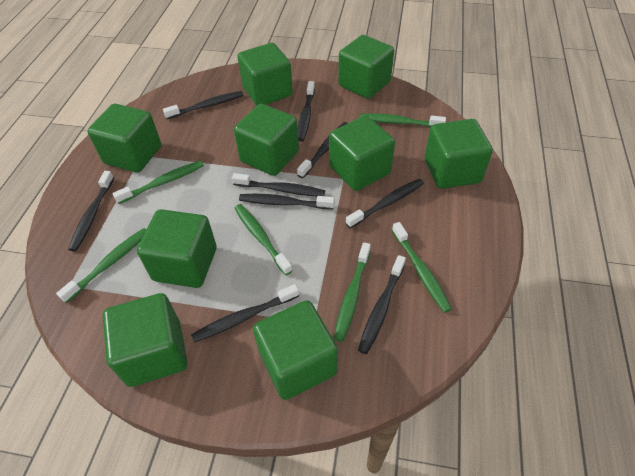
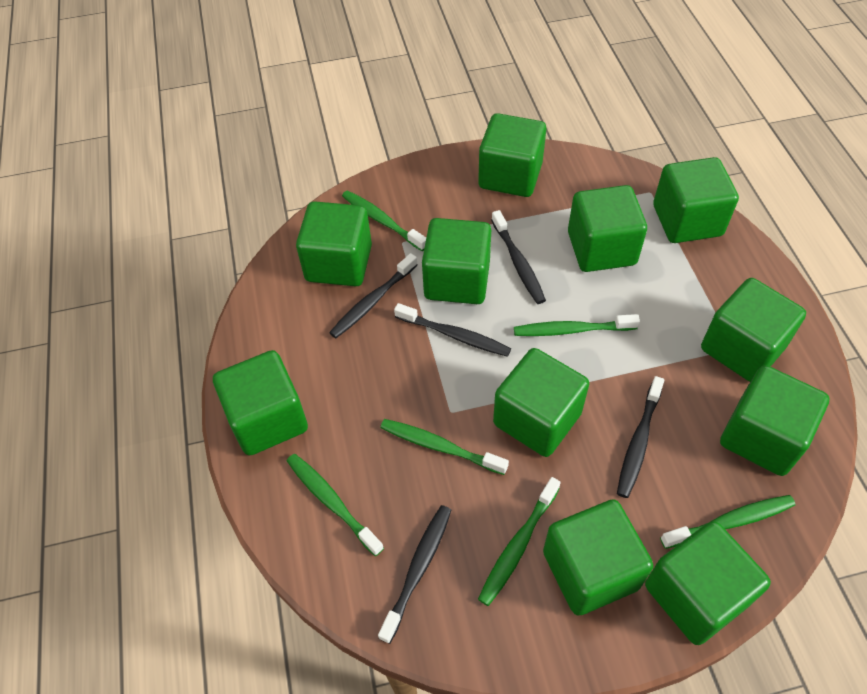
black toothbrush: [68,171,114,252] [163,91,243,119] [191,284,299,342] [232,173,325,196] [239,194,335,210] [297,122,348,178] [298,81,315,142] [346,179,424,228] [358,255,406,354] = 9 -> [329,253,418,338] [378,505,451,644] [394,303,511,357] [491,210,546,304] [617,376,664,498] = 5
green cube: [87,104,161,173] [103,293,188,387] [137,209,217,288] [234,104,299,176] [237,43,293,105] [253,300,338,400] [329,116,395,191] [338,35,394,99] [424,119,493,189] = 9 -> [213,350,308,456] [296,201,372,286] [422,218,491,304] [478,113,546,197] [493,348,589,457] [543,499,653,615] [568,185,647,272] [645,521,771,645] [653,157,739,243] [701,278,806,382] [720,365,830,476] = 11

